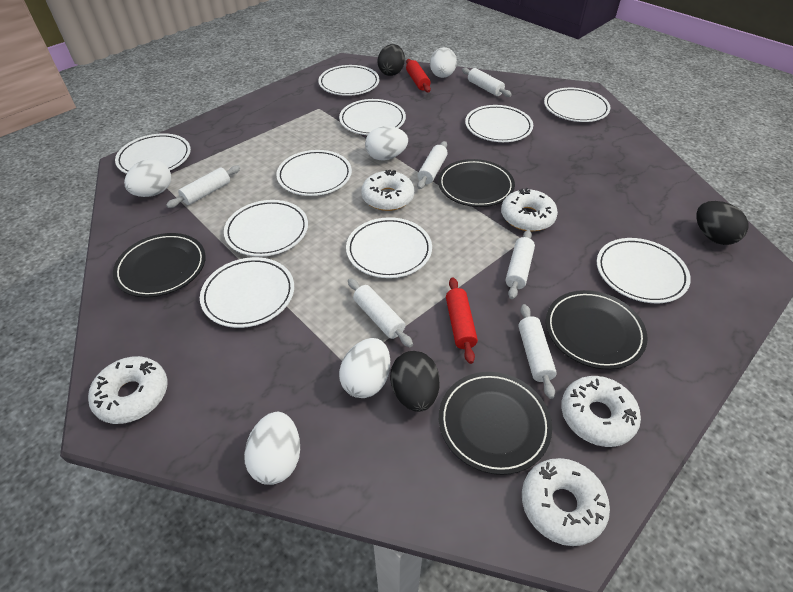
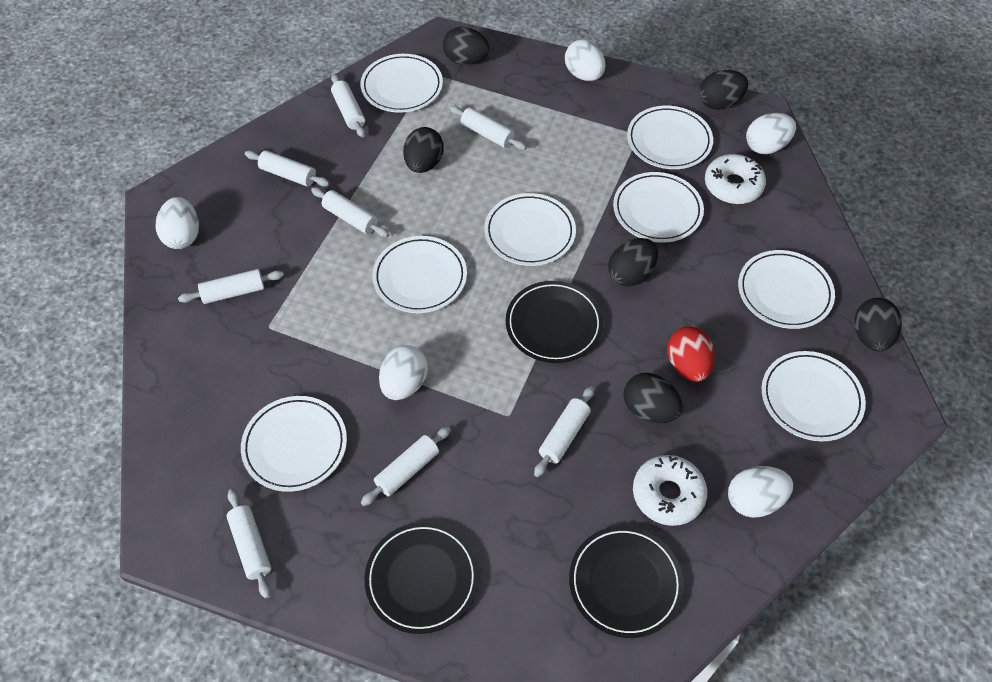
black egg: [378,44,405,76] [390,351,440,412] [697,201,748,245] = 3 -> [403,127,444,173] [443,27,490,65] [608,238,658,287] [623,373,682,423] [699,70,748,110] [854,298,902,352] = 6
black plate: [113,233,206,297] [438,159,515,207] [439,372,552,475] [546,290,648,370] = 4 -> [364,522,479,634] [506,281,603,363] [569,526,684,638] = 3
red egg: none = 0 -> [667,326,715,382] = 1
red rolling pin: [406,59,431,92] [446,277,478,364] = 2 -> none = 0
white donut: [88,356,168,424] [361,170,414,211] [501,188,558,231] [522,458,610,546] [561,376,641,447] = 5 -> [633,455,708,526] [705,154,766,204] = 2
white plate: [115,133,191,174] [200,257,294,328] [224,200,308,257] [276,150,352,196] [318,65,379,96] [339,99,406,135] [346,217,432,278] [465,105,533,142] [544,88,611,122] [597,238,691,303] = 10 -> [241,396,347,492] [360,54,443,113] [372,236,467,313] [484,193,576,266] [613,172,704,242] [627,106,713,169] [738,250,835,329] [762,351,866,441] = 8
white rolling pin: [166,166,240,208] [348,278,413,347] [417,141,448,189] [462,68,512,97] [506,230,535,299] [518,304,557,399] = 6 -> [178,269,284,304] [226,489,271,599] [245,150,330,187] [311,187,389,237] [331,74,365,138] [361,426,451,506] [449,106,527,150] [534,386,594,477] = 8

